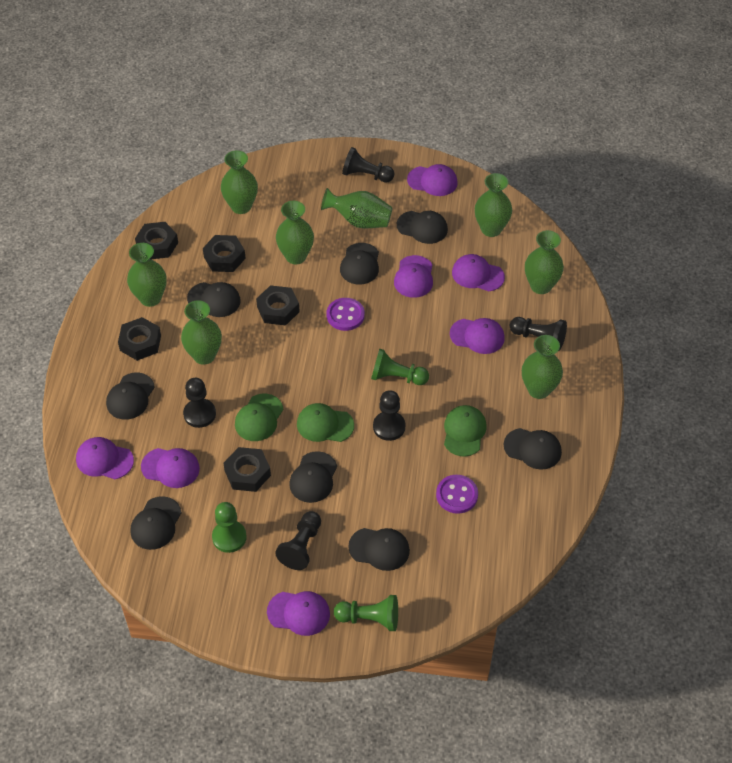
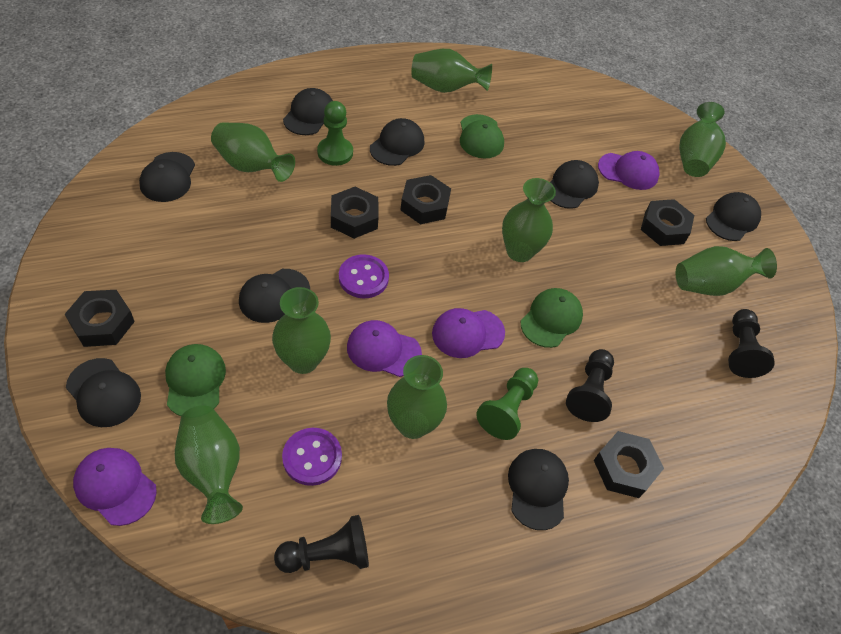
black pawn: [183,378,216,428] [275,511,321,570] [342,147,394,183] [373,390,406,441] [510,317,567,350] = 5 -> [274,515,369,573] [566,349,614,422] [728,309,775,378] = 3
green pawn: [212,502,247,553] [334,595,398,631] [371,348,429,385] = 3 -> [317,101,353,166] [476,368,538,440] = 2
purple cap: [76,437,134,479] [141,448,200,488] [267,591,330,636] [394,255,433,298] [407,164,458,196] [450,318,505,354] [452,254,505,291] = 7 -> [73,448,157,526] [347,320,422,377] [432,308,505,358] [598,151,660,190] = 4

